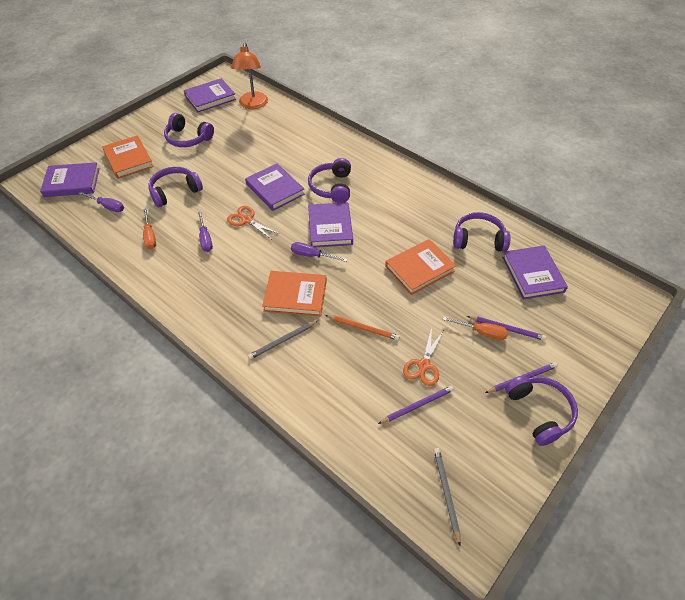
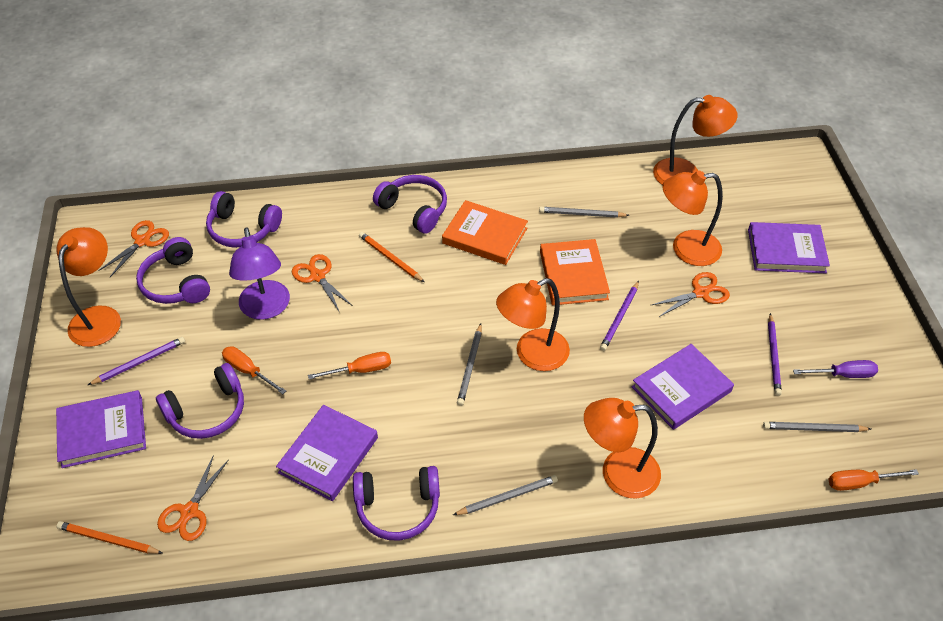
grey pencil: [248,320,319,360] [434,448,461,546] = 2 -> [453,475,558,515] [457,324,482,406] [539,207,629,218] [763,422,871,432] = 4
orange book: [102,135,154,179] [262,271,327,317] [385,239,456,295] = 3 -> [442,200,528,265] [540,239,610,305] = 2
orange lamp: [231,43,268,109] = 1 -> [56,227,121,347] [496,278,570,371] [584,398,661,499] [653,95,738,185] [663,170,723,266] = 5
orange pencil: [325,315,400,340] = 1 -> [56,521,162,554] [359,232,424,282] = 2
orange scissors: [227,206,279,239] [403,328,443,386] = 2 -> [98,220,169,277] [157,455,229,541] [292,254,353,311] [650,272,730,317] = 4
orange screwdriver: [143,208,156,249] [443,317,508,340] = 2 -> [222,346,286,394] [308,352,391,379] [829,469,919,491] = 3
purple book: [40,162,100,197] [184,78,236,112] [245,163,305,211] [308,202,353,247] [502,246,568,299] = 5 -> [56,390,146,468] [276,405,378,501] [632,344,734,430] [748,222,830,273] = 4
purple lamp: none = 0 -> [229,227,290,320] = 1
purple screwdriver: [78,191,124,212] [198,211,213,252] [291,242,347,262] = 3 -> [793,360,878,378] = 1

